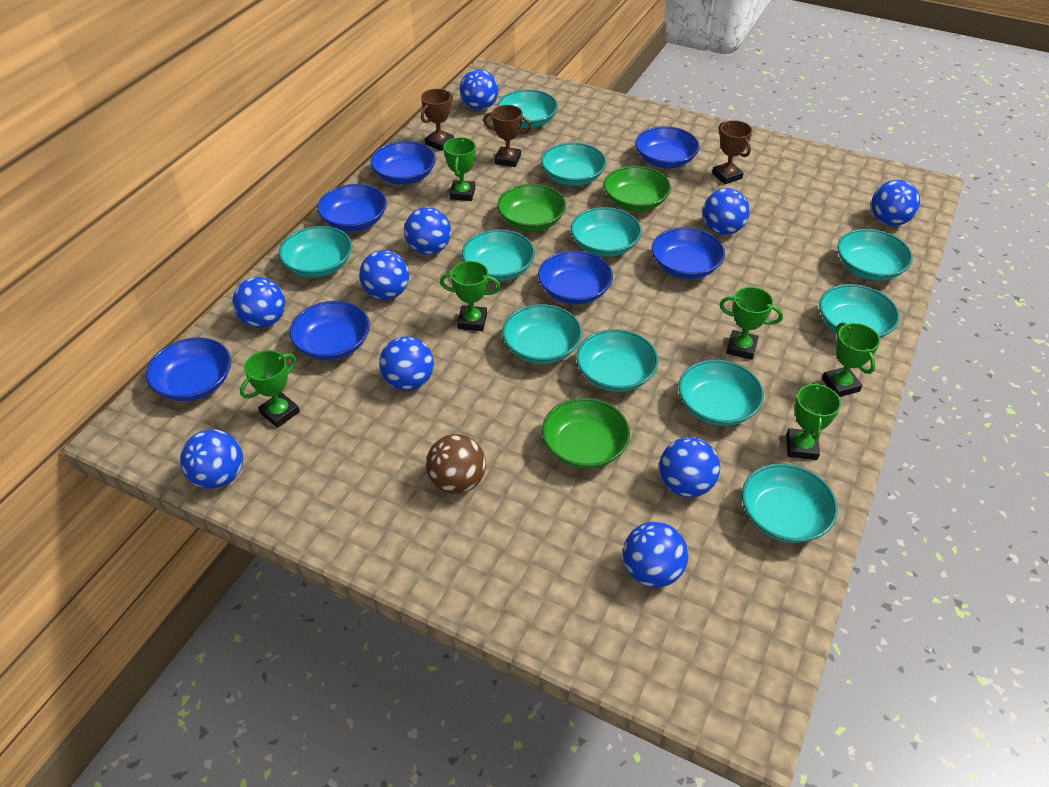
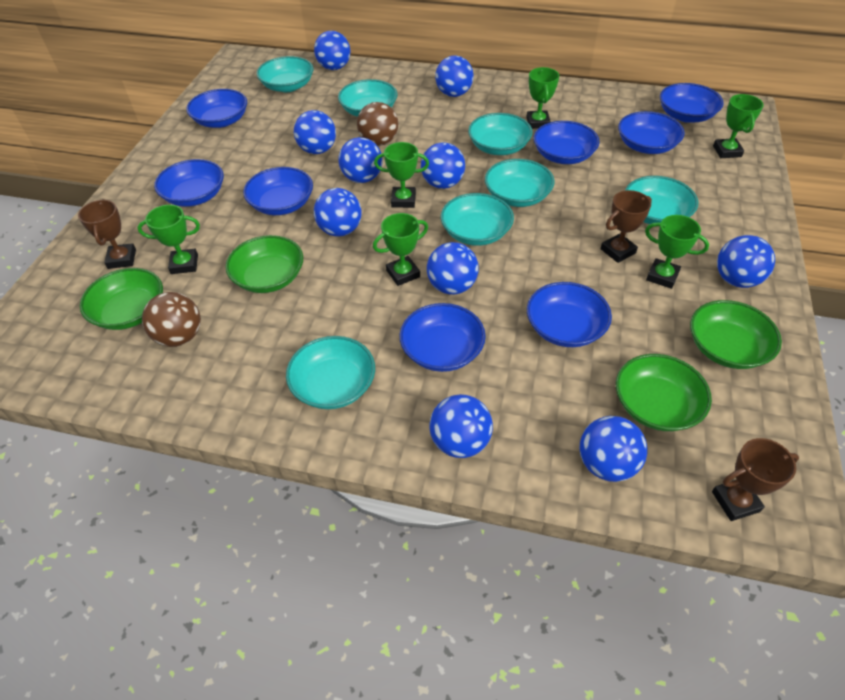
blue bowl: [146,337,231,401] [290,301,370,360] [317,184,387,231] [370,141,436,184] [538,250,613,305] [635,126,700,168] [652,227,725,279] = 7 -> [154,159,224,207] [186,89,247,128] [243,167,313,215] [399,303,486,372] [527,282,612,347] [534,121,600,164] [618,111,685,154] [660,83,724,123] = 8
brown ball: [426,434,486,494] = 1 -> [142,292,201,347] [357,102,398,146] = 2
green bowl: [497,184,566,231] [542,398,630,469] [604,166,671,211] = 3 -> [80,268,163,330] [225,235,303,293] [616,354,712,431] [690,300,782,369] = 4
turquoise bowl: [279,226,352,278] [462,229,535,281] [497,89,558,128] [502,304,582,364] [541,142,607,186] [571,207,642,257] [576,329,659,392] [678,360,764,426] [742,463,838,543] [819,284,900,338] [837,229,913,281] = 11 -> [257,56,313,92] [286,336,375,409] [338,79,398,117] [441,193,514,246] [468,113,533,155] [485,159,555,207] [625,176,698,224] = 7

